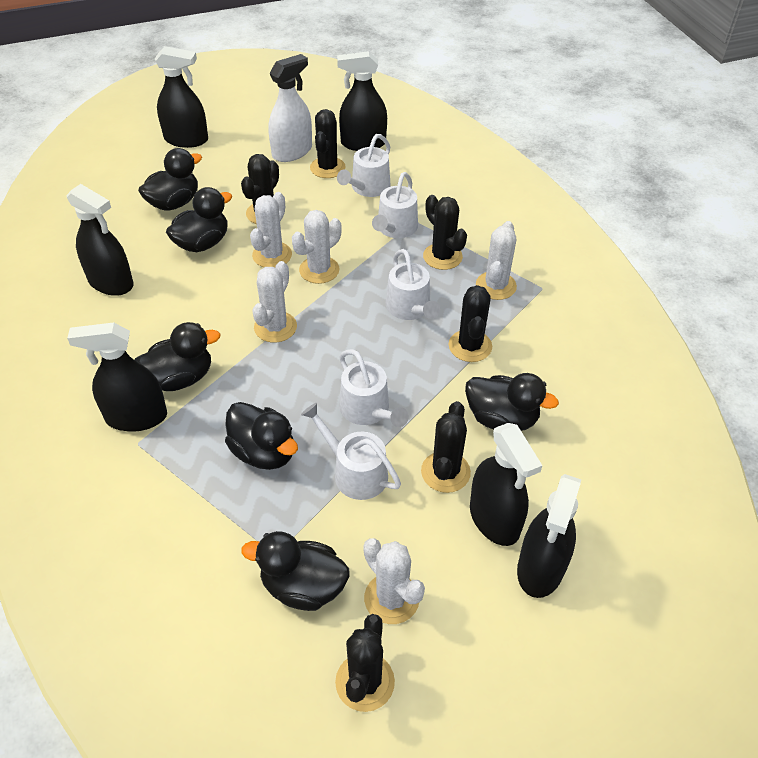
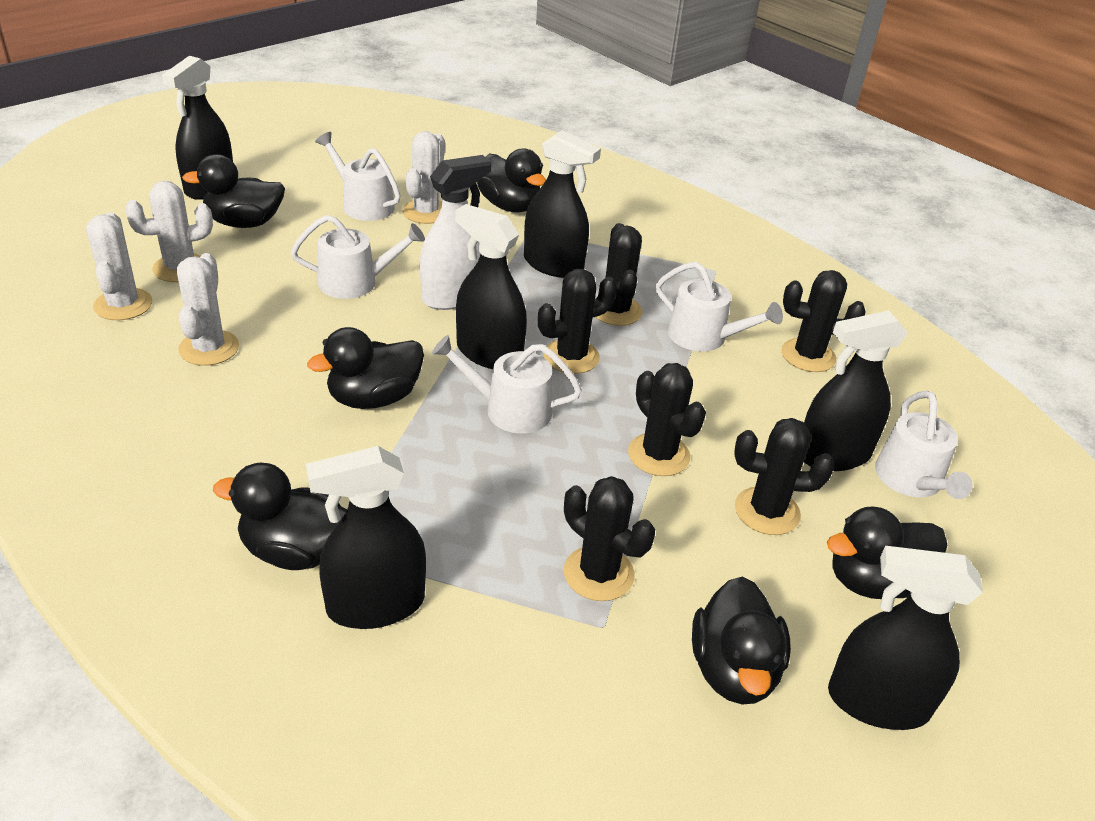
white cactus: [250,192,292,268] [252,261,297,342] [292,210,342,284] [363,538,425,624] [476,221,517,300] = 5 -> [86,212,152,320] [125,181,213,282] [177,253,239,366] [402,131,445,224] = 4

